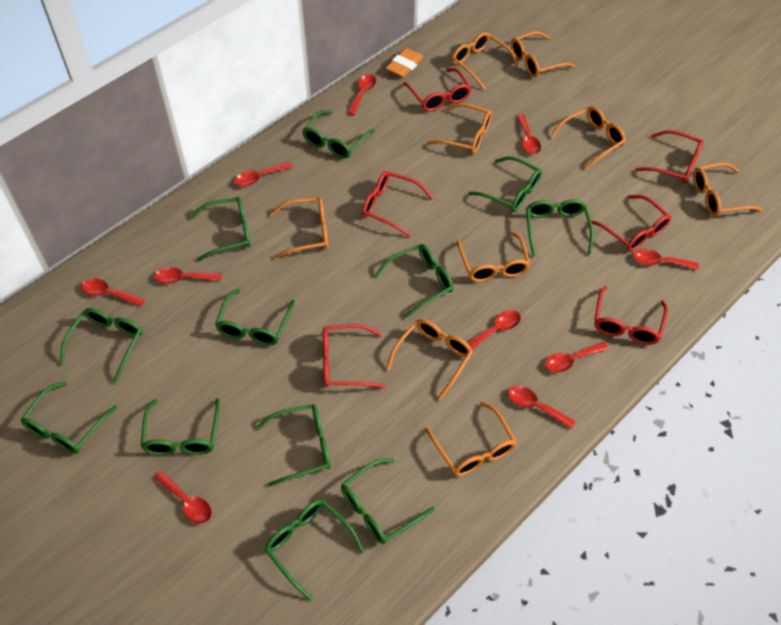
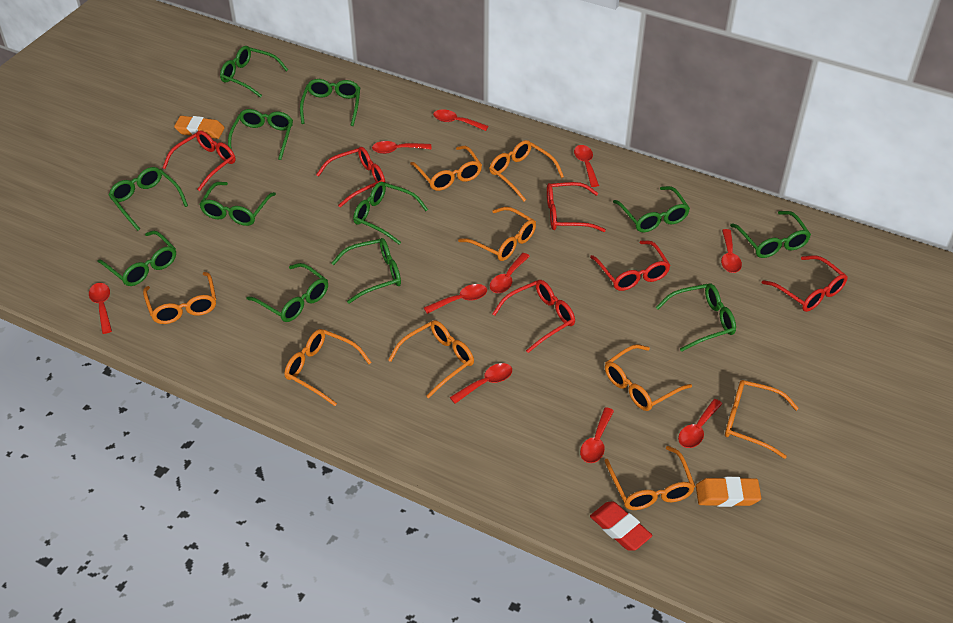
orange eraser: [386,48,424,77] = 1 -> [174,116,225,139] [696,477,761,507] = 2
red eraser: none = 0 -> [590,502,652,551] = 1

